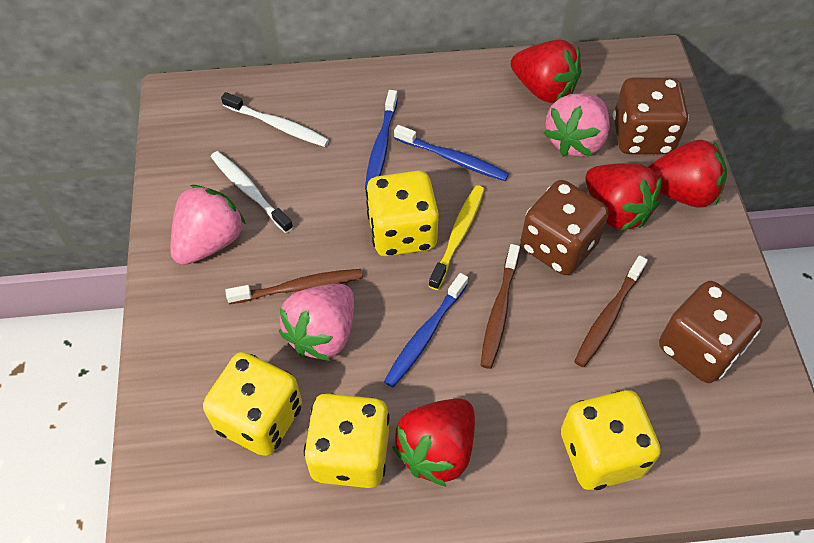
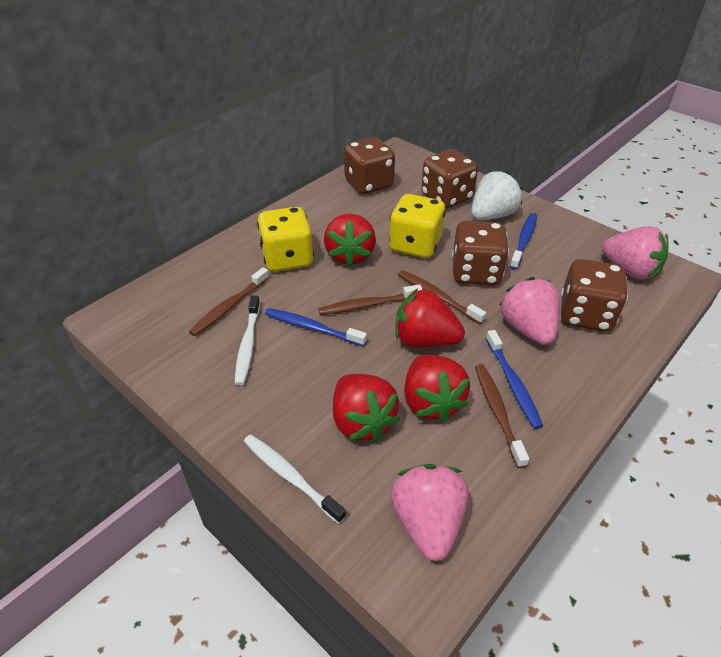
brown dice: [520,180,609,275] [613,77,689,154] [659,281,763,383] = 3 -> [344,137,395,194] [421,149,478,209] [452,221,509,285] [561,259,628,332] = 4
brown toothbrush: [225,269,363,304] [480,244,520,369] [574,256,648,367] = 3 -> [189,267,269,336] [318,284,423,315] [398,270,486,324] [475,364,529,468] = 4
white strawberry: none = 0 -> [471,171,523,220] = 1
yellow dice: [203,352,302,456] [304,393,390,488] [366,171,439,257] [561,390,661,490] = 4 -> [257,207,314,272] [389,194,446,258] = 2
yellow toothbrush: [429,185,485,290] = 1 -> none = 0

